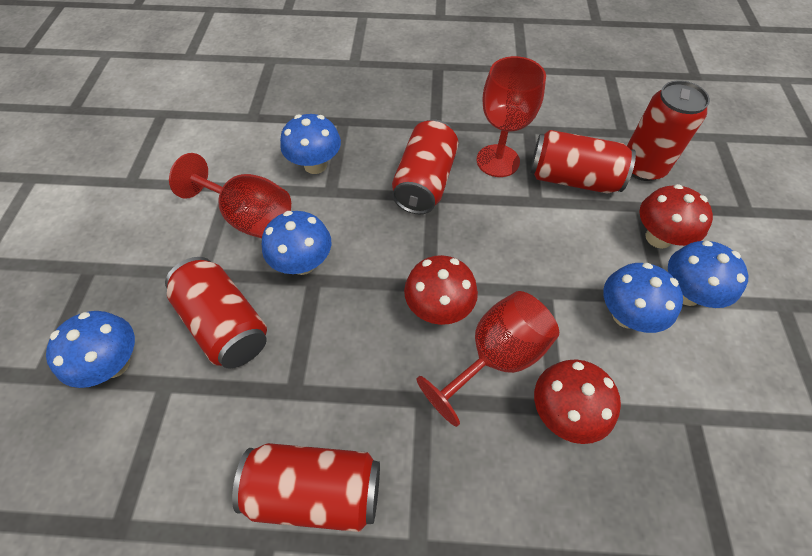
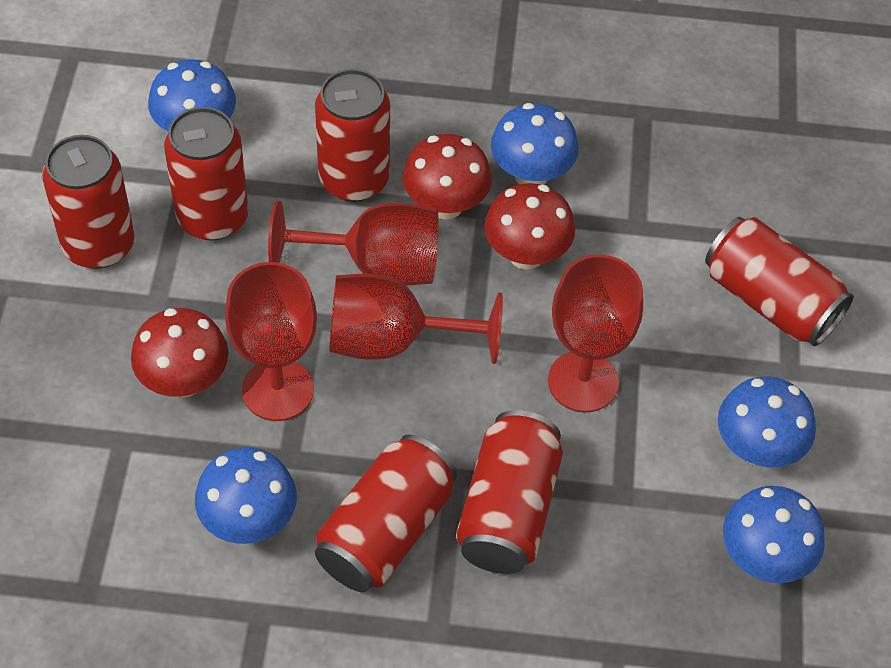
red can: [165,257,267,369] [232,443,380,532] [392,120,459,214] [530,130,636,194] [627,80,710,181] = 5 -> [42,135,134,269] [164,107,248,240] [315,69,390,202] [315,434,457,592] [456,410,563,574] [705,217,854,346] = 6
red goblet: [169,153,291,238] [417,291,559,427] [477,56,546,177] = 3 -> [225,262,317,421] [268,201,439,285] [329,274,503,364] [548,254,643,412] = 4

